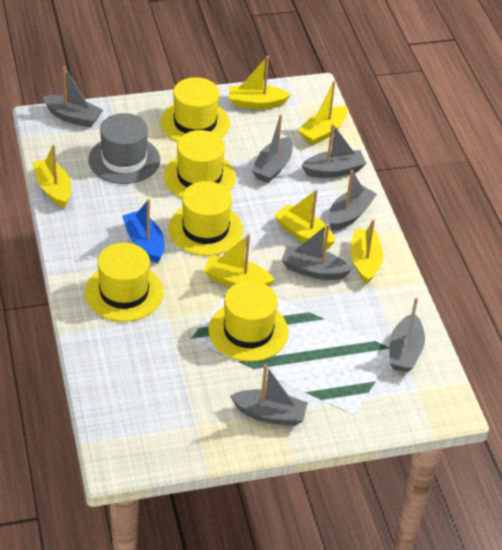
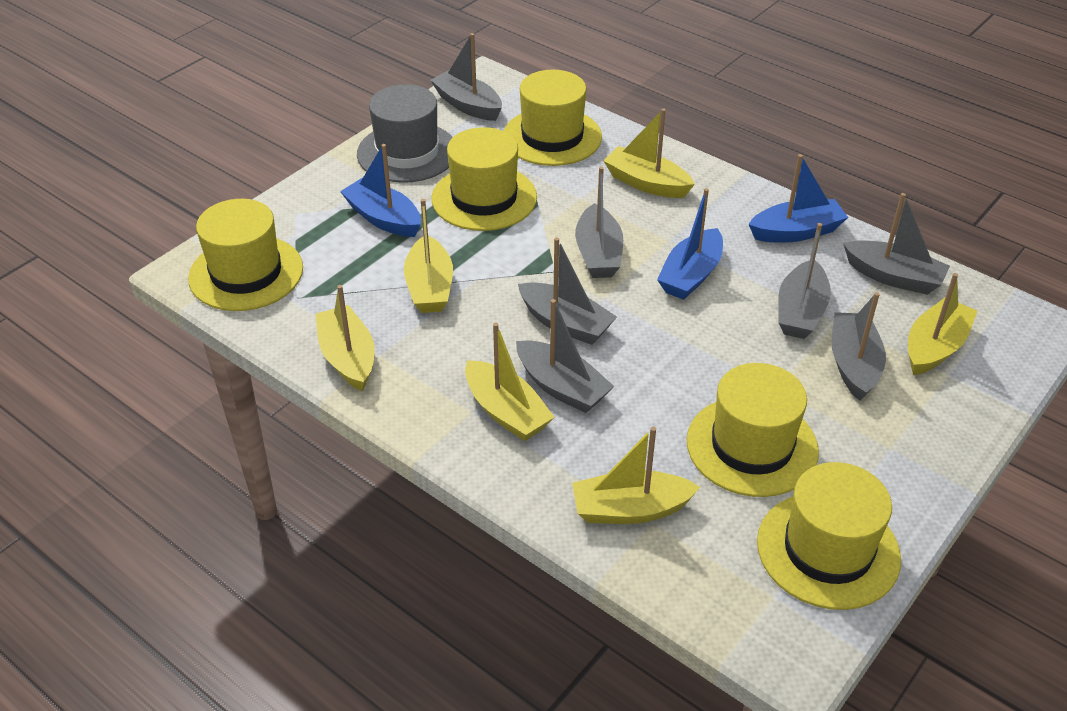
blue boat: [122,199,165,263] = 1 -> [340,144,421,237] [657,188,723,300] [749,154,848,243] = 3

